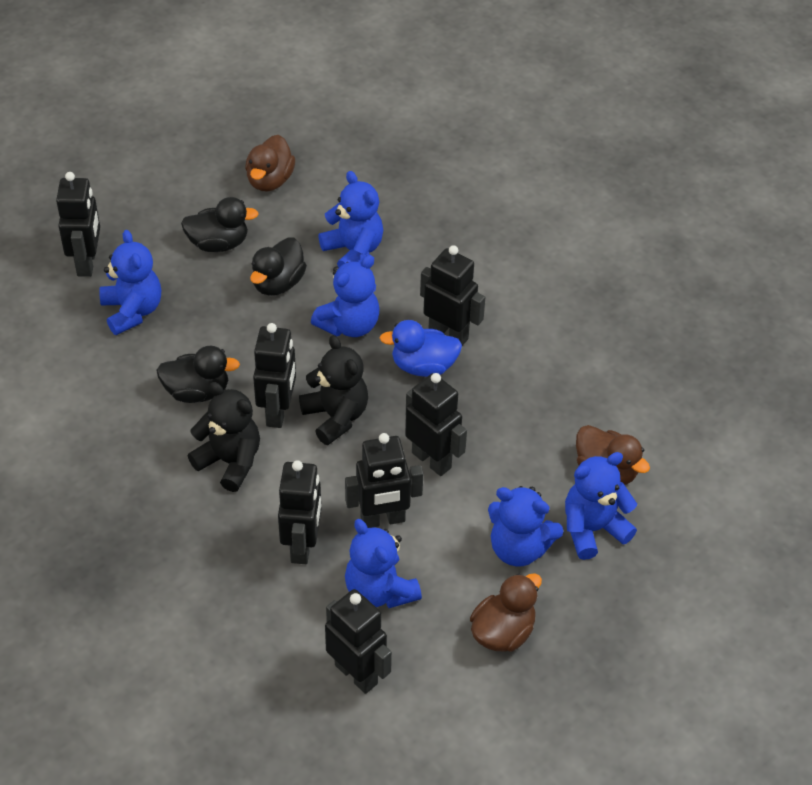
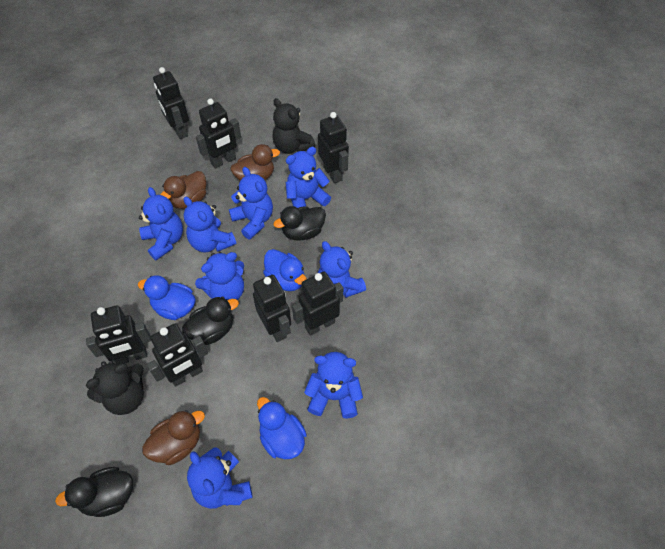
blue duck: [380,320,462,377] = 1 -> [138,275,196,320] [257,397,307,459] [263,249,307,291] = 3
blue teddy bear: [99,230,161,335] [311,255,380,337] [318,171,383,268] [345,519,422,608] [488,486,563,566] [565,452,637,560] = 6 -> [139,187,183,260] [183,197,237,253] [187,448,253,509] [195,252,244,300] [229,167,273,239] [286,147,331,208] [304,352,363,419] [318,241,366,298] = 8

